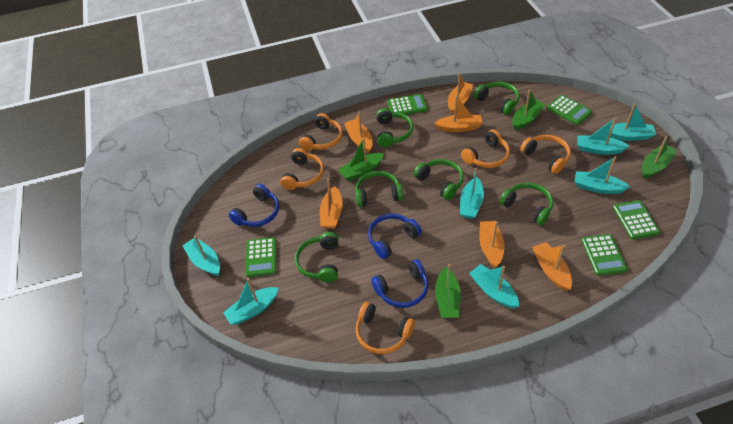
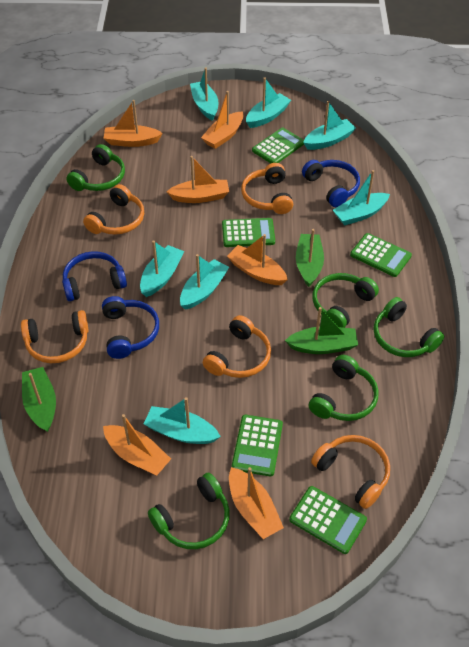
green boat: [338,137,384,181] [435,264,461,318] [512,89,546,130] [642,136,677,179] = 4 -> [22,367,56,432] [285,307,358,354] [296,229,324,287] = 3
green headphones: [295,232,338,282] [355,171,403,207] [376,108,413,148] [413,159,464,200] [474,81,519,115] [500,183,553,226] = 6 -> [66,144,125,191] [148,473,230,549] [309,355,378,421] [313,273,379,328] [373,297,444,357] = 5

